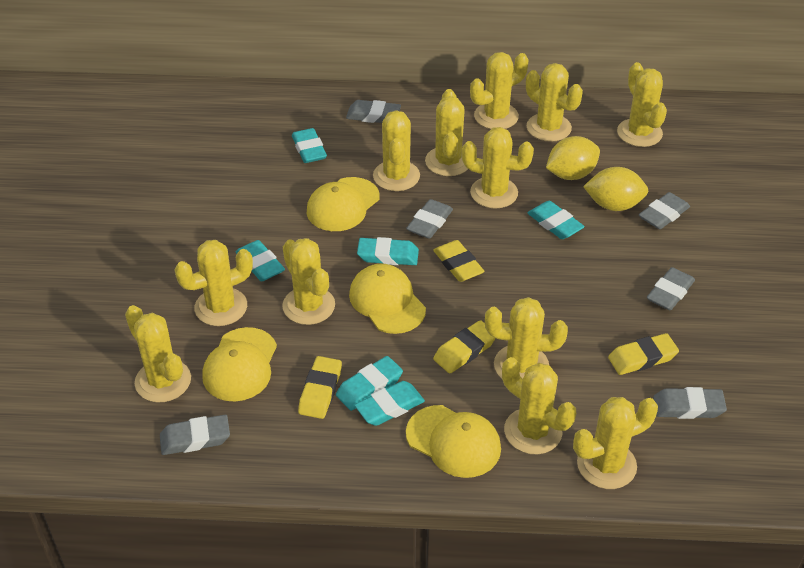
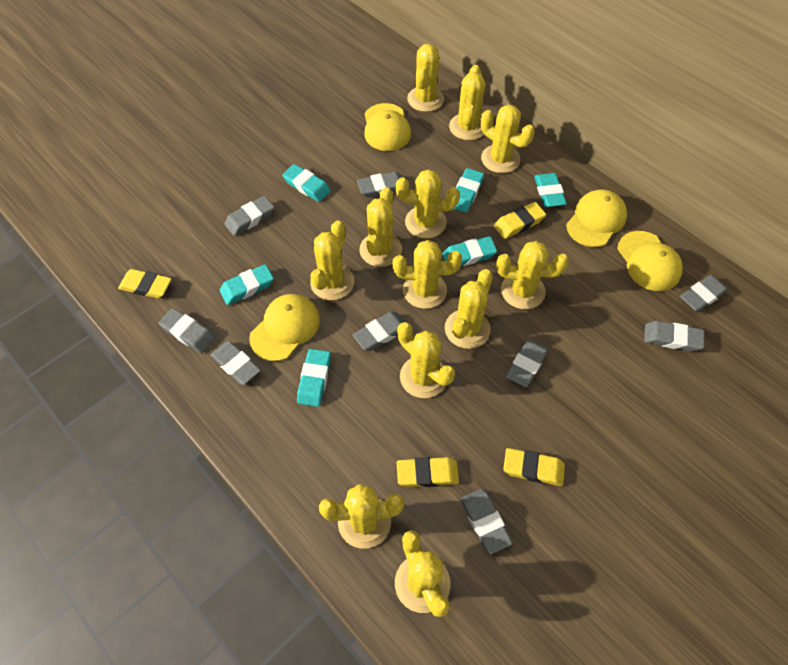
grey eraser: [160,415,230,455] [346,100,401,123] [406,199,453,239] [639,192,690,229] [647,267,695,310] [653,387,727,419] = 6 -> [159,308,216,353] [210,341,261,385] [225,196,274,236] [353,312,405,351] [357,171,403,198] [460,489,512,554] [506,339,548,388] [644,321,705,351] [680,275,728,312] = 9
yellow lemon: [546,136,600,180] [583,167,648,211] = 2 -> none = 0

